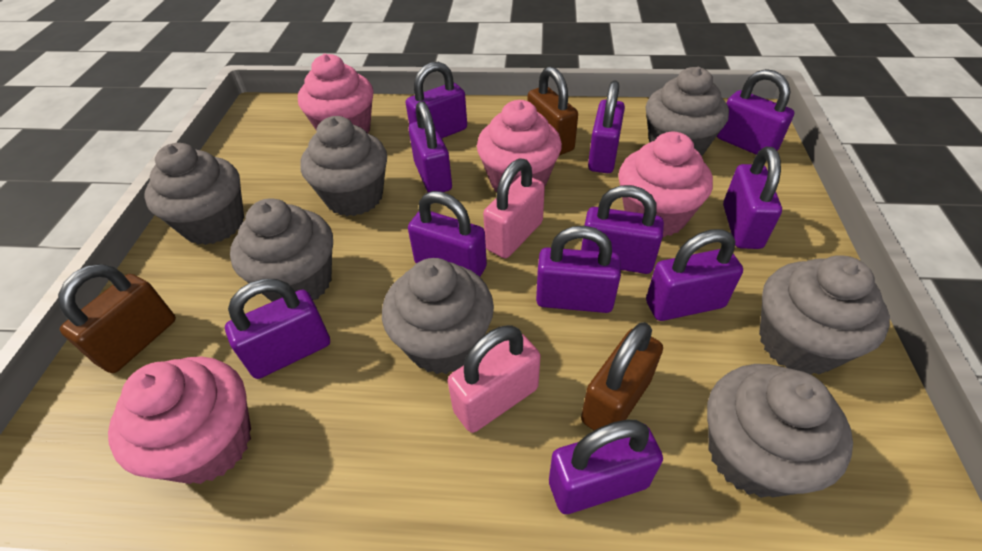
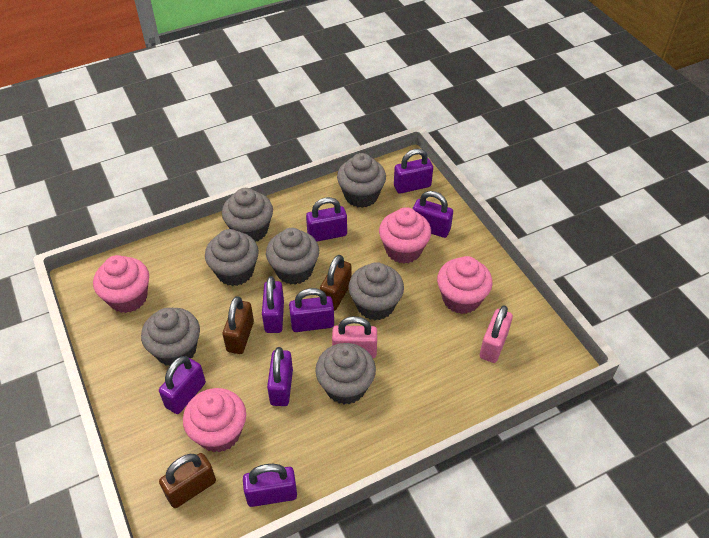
purple padlock: [225,279,330,379] [406,62,467,138] [408,191,487,276] [409,101,452,192] [536,226,621,313] [549,420,663,514] [581,185,664,274] [588,81,625,173] [646,229,743,321] [716,69,794,155] [723,147,782,249] = 11 -> [159,356,206,414] [243,464,297,507] [262,276,284,333] [267,347,293,406] [289,288,334,332] [306,197,347,242] [394,149,433,194] [413,191,453,238] = 8

